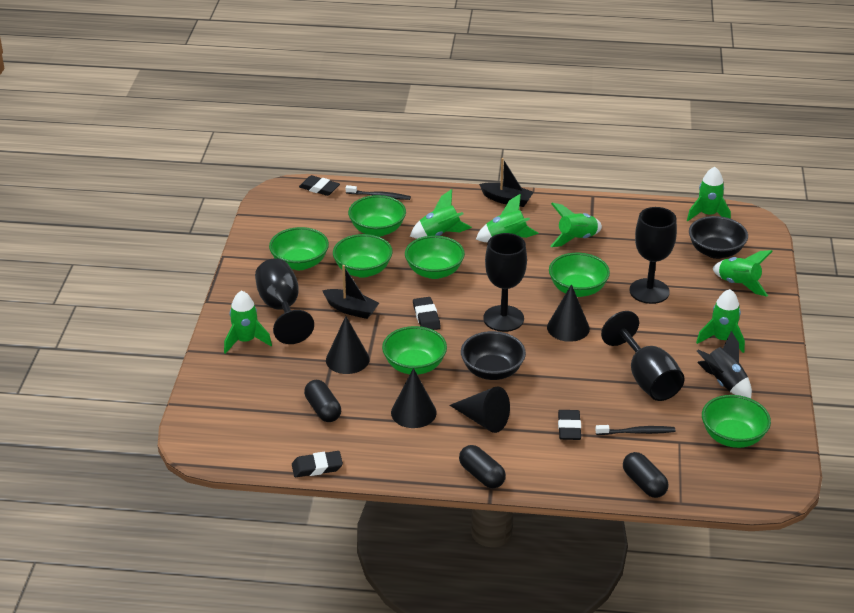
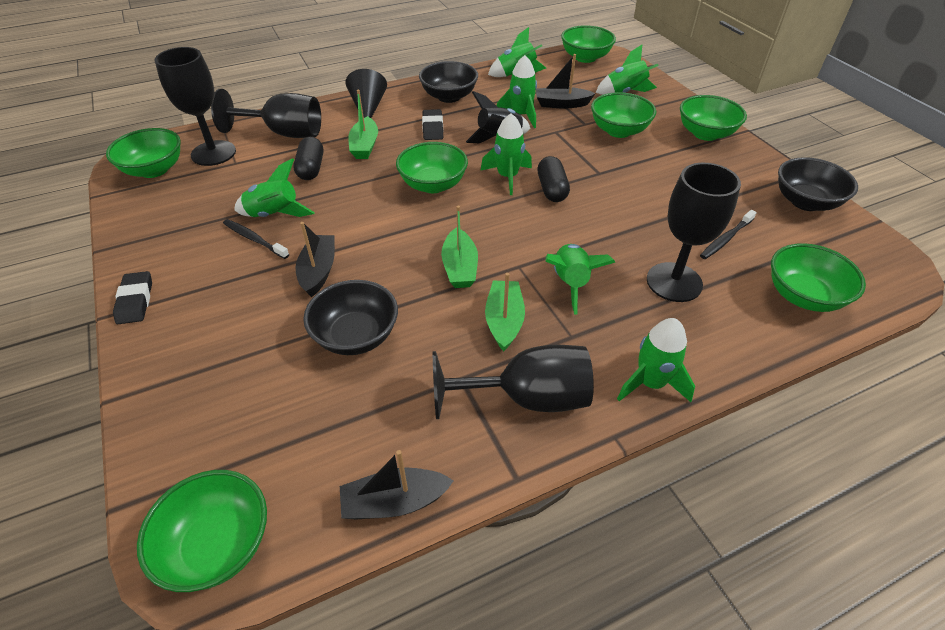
black boat: [322,265,379,319] [479,158,534,207] = 2 -> [295,222,335,297] [340,450,454,519] [536,54,596,109] = 3
black bowl: [461,331,526,380] [689,216,748,259] = 2 -> [303,280,398,355] [419,61,478,103] [778,157,858,211] = 3
black capsule: [304,380,341,422] [459,445,506,488] [623,452,669,498] = 3 -> [293,137,323,180] [538,156,570,202] = 2
black cone: [326,316,369,374] [391,368,437,428] [449,386,510,433] [547,284,590,342] = 4 -> [345,69,387,118] = 1
black eraser: [292,451,343,477] [299,175,340,196] [413,297,441,330] [558,410,581,440] = 4 -> [113,271,152,324] [422,109,443,140] = 2
green boat: none = 0 -> [348,90,378,159] [441,205,478,288] [485,273,525,351] = 3

